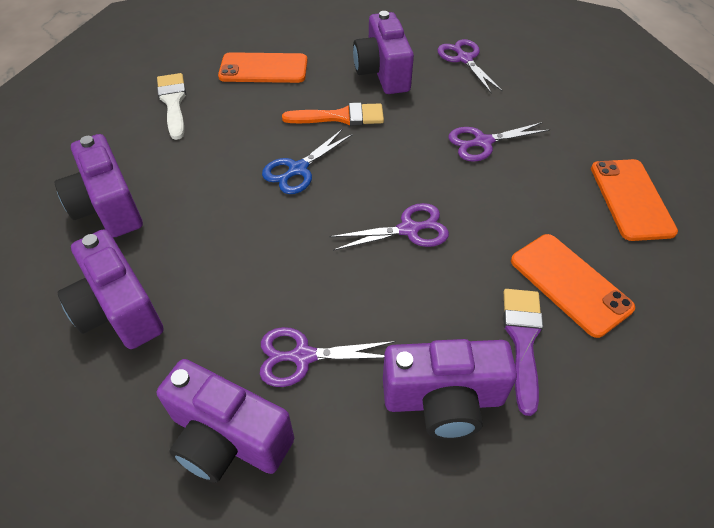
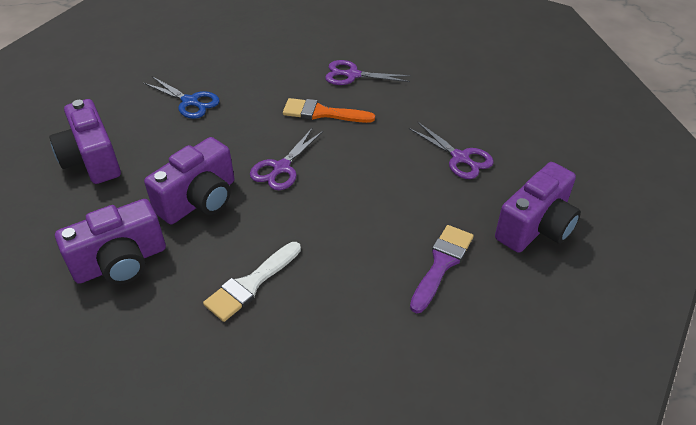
orange phone: [218,52,308,83] [511,234,635,338] [591,159,678,241] = 3 -> none = 0
purple camera: [55,134,143,238] [58,229,164,349] [157,359,294,483] [353,11,414,94] [383,339,517,439] = 5 -> [50,99,121,184] [55,199,166,284] [144,137,234,224] [495,162,581,253] = 4
purple scissors: [260,327,396,387] [329,203,449,251] [437,39,503,93] [449,122,550,162] = 4 -> [250,128,323,190] [325,60,411,85] [409,122,494,179] = 3

